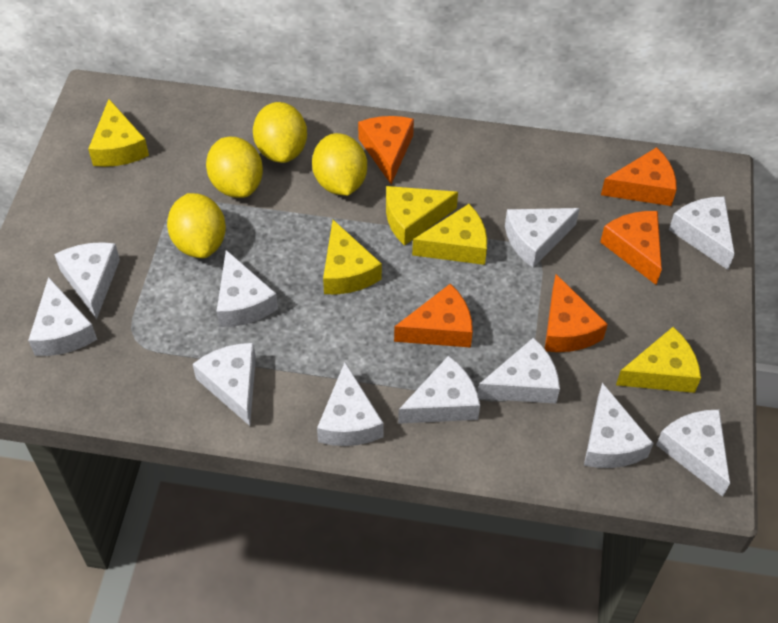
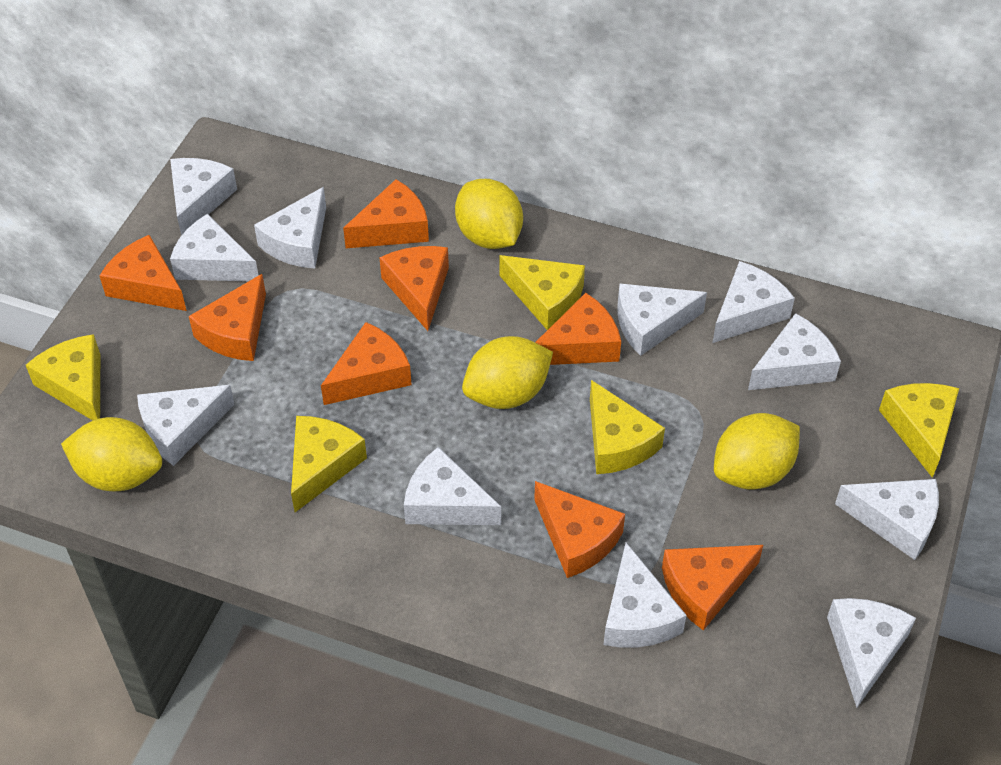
orange cheese: [358,116,414,184] [394,284,473,348] [545,274,608,352] [600,211,662,285] [601,147,677,206] = 5 -> [100,235,187,311] [189,274,266,361] [321,322,412,405] [343,179,429,248] [379,246,449,331] [534,481,625,578] [535,293,621,365] [662,545,763,631] = 8

